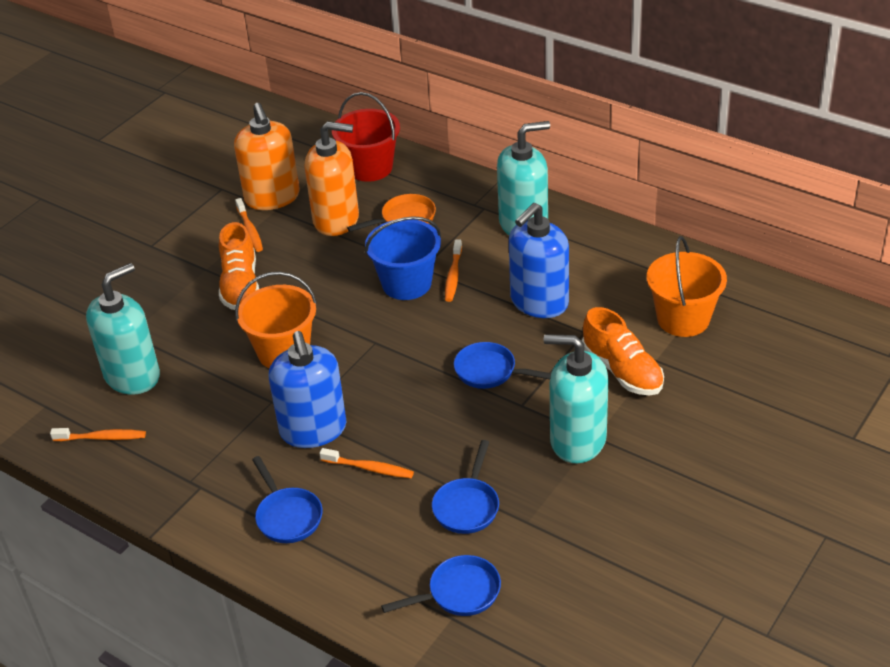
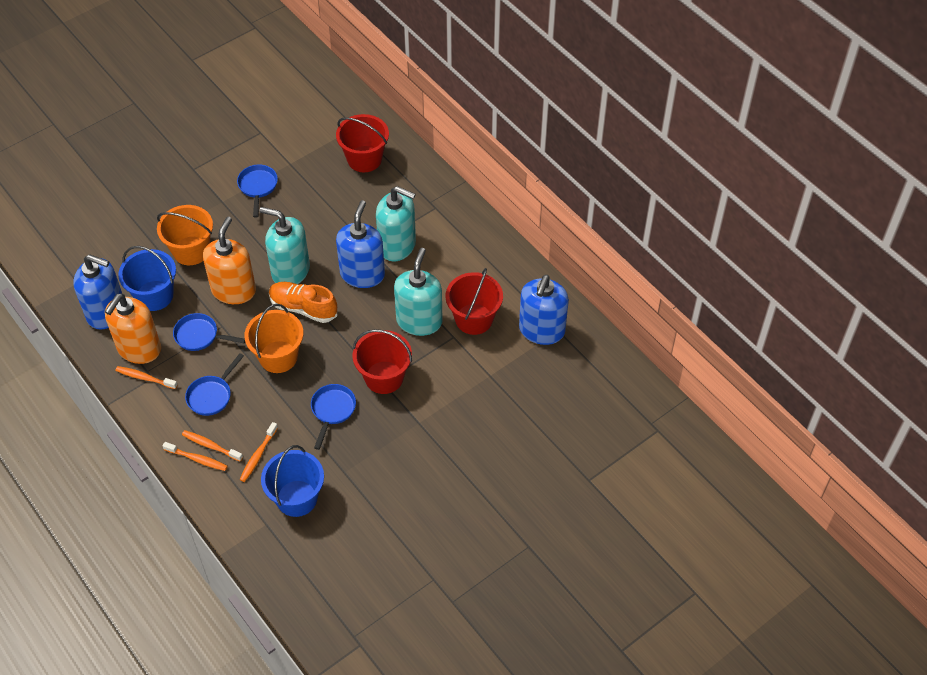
blue bucket: [365,216,441,300] = 1 -> [118,246,176,311] [261,445,324,517] = 2
blue soap dispenser: [269,331,347,448] [509,203,569,318] = 2 -> [73,254,122,329] [336,200,385,288] [519,275,569,345] = 3
orange pan: [347,194,436,232] = 1 -> none = 0
orange shoe: [219,222,259,310] [582,307,664,395] = 2 -> [269,282,337,323] = 1
red bucket: [332,92,400,182] = 1 -> [336,114,389,172] [353,329,412,394] [446,268,503,335] = 3

